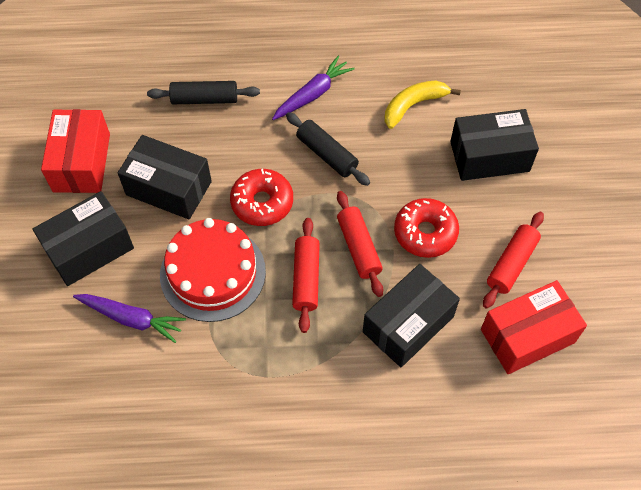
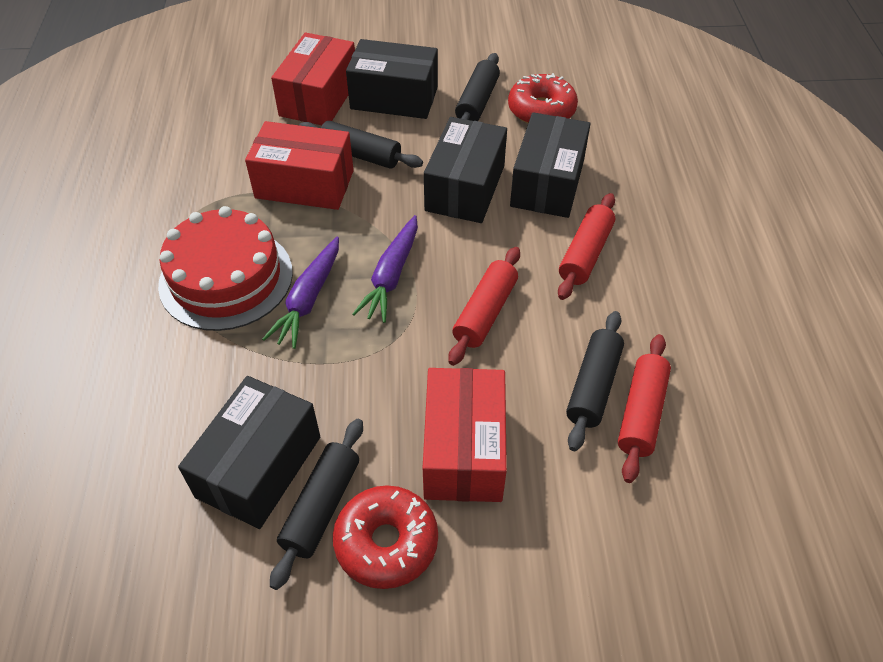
black rolling pin: [147,81,260,104] [286,112,370,186] = 2 -> [270,419,363,590] [299,121,423,169] [455,53,500,121] [566,311,624,451] = 4
red box: [41,109,110,193] [481,280,587,374] = 2 -> [245,121,354,210] [271,33,355,125] [423,368,507,502] = 3
yellow banana: [385,81,461,129] = 1 -> none = 0

